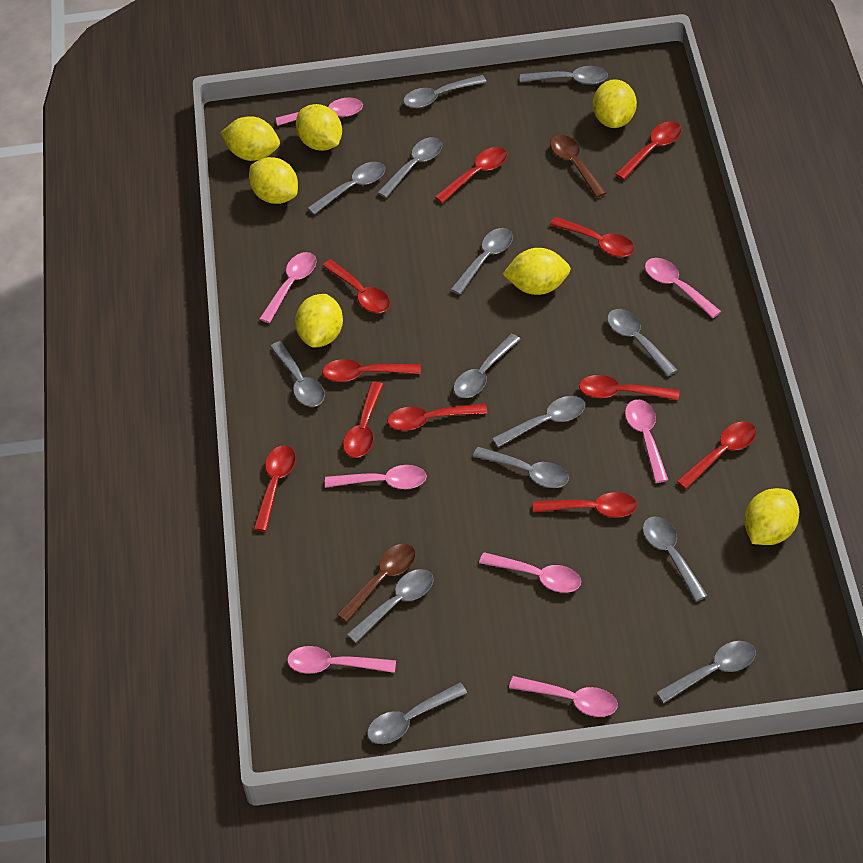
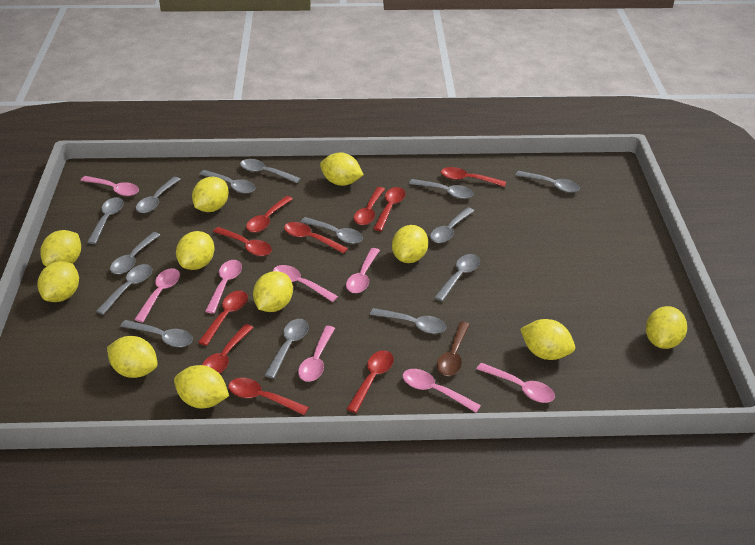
brown spoon: [337,544,416,622] [550,135,606,198] = 2 -> [437,321,470,376] = 1
red spoon: [254,446,296,531] [322,259,390,313] [322,359,421,382] [343,382,384,458] [388,403,487,431] [435,147,507,203] [533,492,637,517] [550,217,635,257] [579,375,680,400] [615,122,682,180] [677,421,756,489] = 11 -> [198,291,248,346] [202,324,253,374] [213,227,272,256] [228,378,309,415] [246,196,293,233] [284,222,348,254] [347,350,394,413] [354,187,385,225] [373,187,406,231] [441,167,506,187] = 10
yellow lemon: [221,116,280,161] [249,157,298,204] [295,294,343,348] [296,104,342,151] [503,248,571,295] [593,79,637,128] [744,488,799,545] = 7 -> [37,261,79,302] [40,230,81,267] [107,336,158,378] [174,365,229,409] [176,231,214,270] [192,177,229,212] [253,271,293,312] [320,153,364,186] [392,225,428,263] [520,319,575,360] [646,306,687,349] = 11

